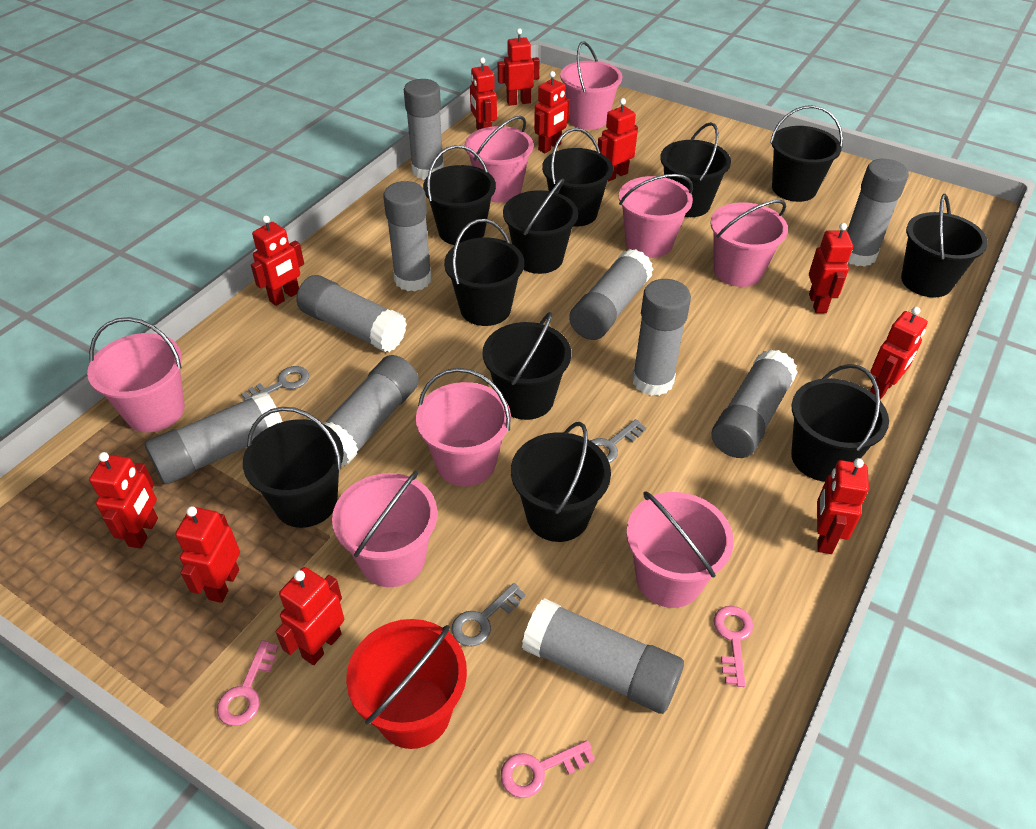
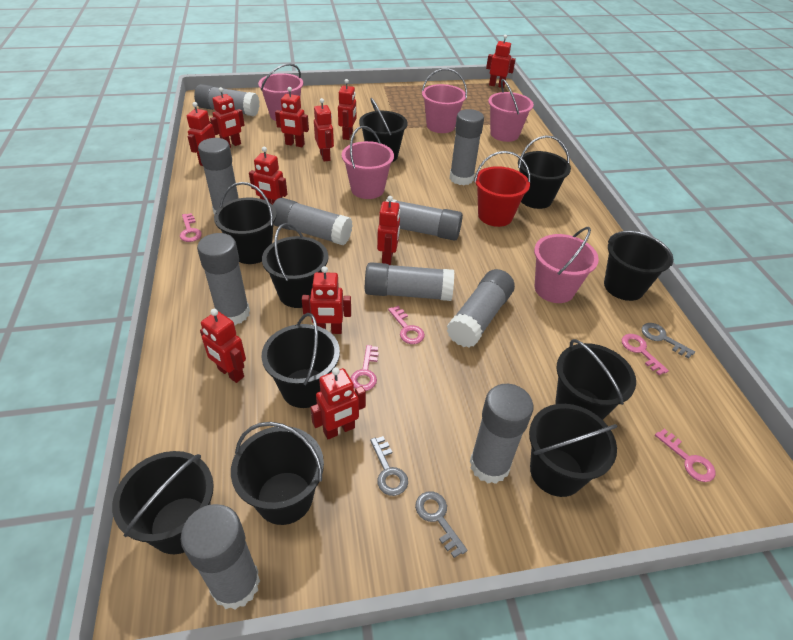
black bucket: [243,407,344,528] [423,145,496,245] [444,219,524,326] [483,312,571,420] [503,178,578,274] [511,422,611,542] [542,128,613,227] [660,122,731,217] [770,105,843,202] [791,364,889,482] [901,194,988,297] = 11 -> [112,451,214,554] [214,182,277,264] [231,422,324,525] [261,313,340,408] [262,223,328,308] [359,98,408,162] [518,135,571,209] [529,404,618,497] [555,339,636,420] [604,231,674,301] = 10
pink bucket: [87,317,185,432] [332,470,437,587] [416,368,511,486] [465,116,533,203] [560,41,622,130] [619,174,693,258] [626,491,734,608] [710,200,788,287] = 8 -> [258,63,303,121] [342,126,394,199] [422,68,467,133] [488,79,534,142] [534,227,599,303] = 5
pink key: [217,640,279,726] [500,740,595,798] [714,606,753,687] = 3 -> [180,213,202,242] [350,345,379,391] [388,306,425,344] [622,334,669,375] [655,429,715,482] = 5

